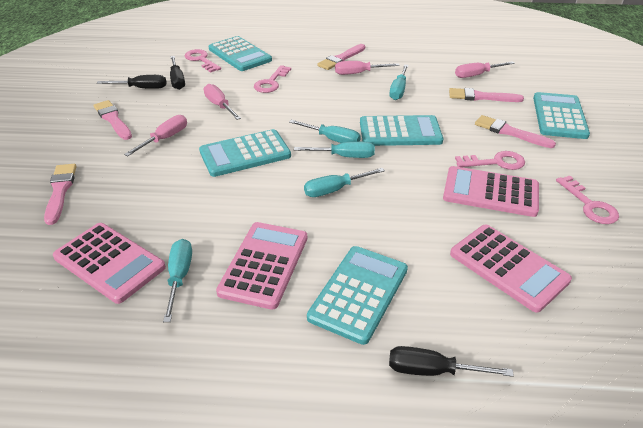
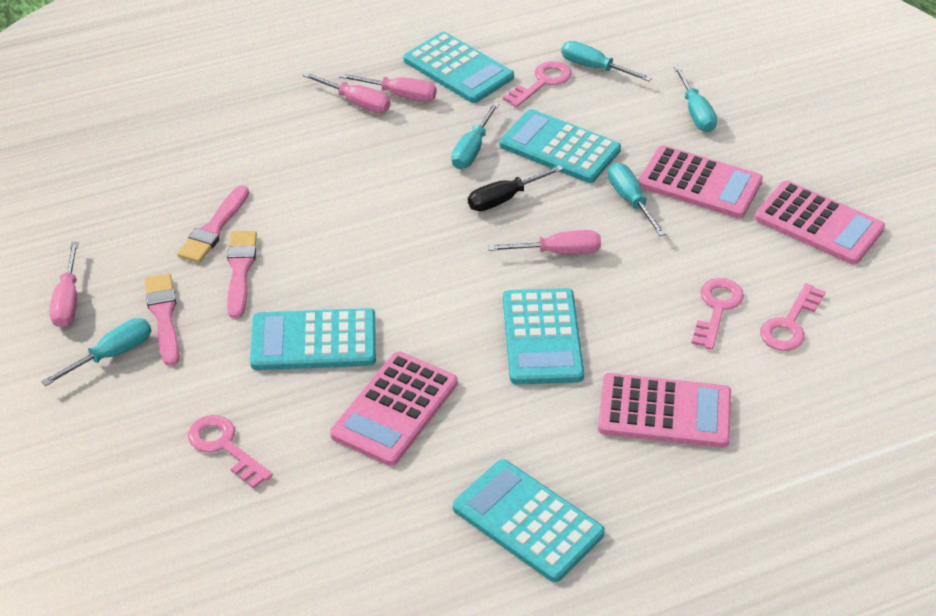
black screwdriver: [97,75,166,89] [170,56,185,90] [389,346,514,377] = 3 -> [468,165,564,211] = 1
pink brush: [44,164,77,225] [93,100,132,140] [317,44,365,70] [449,88,524,102] [475,115,556,148] = 5 -> [144,274,179,366] [177,185,249,263] [227,231,257,319] = 3

